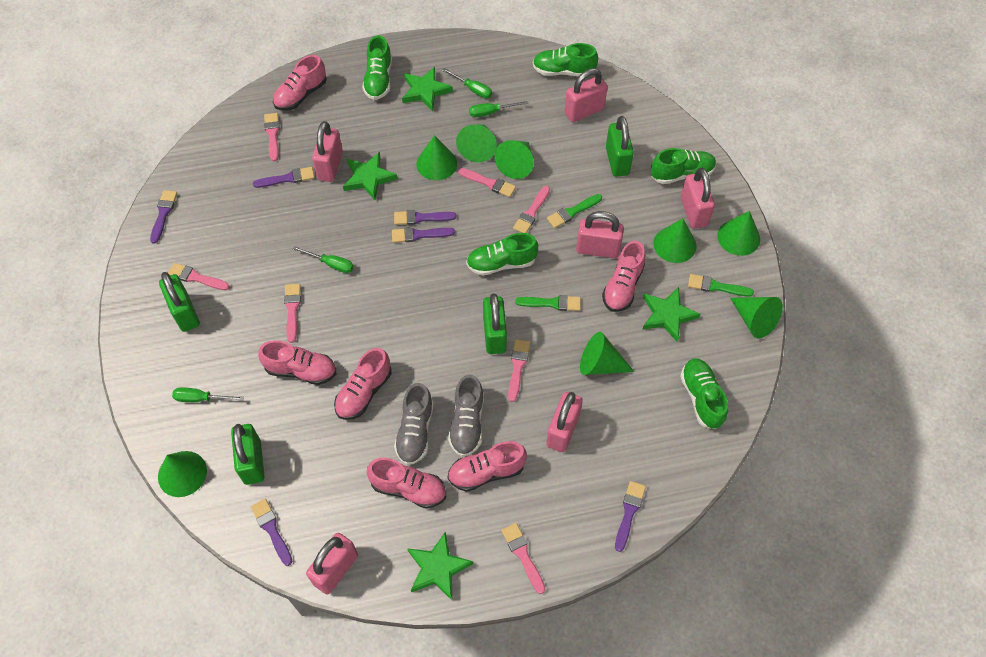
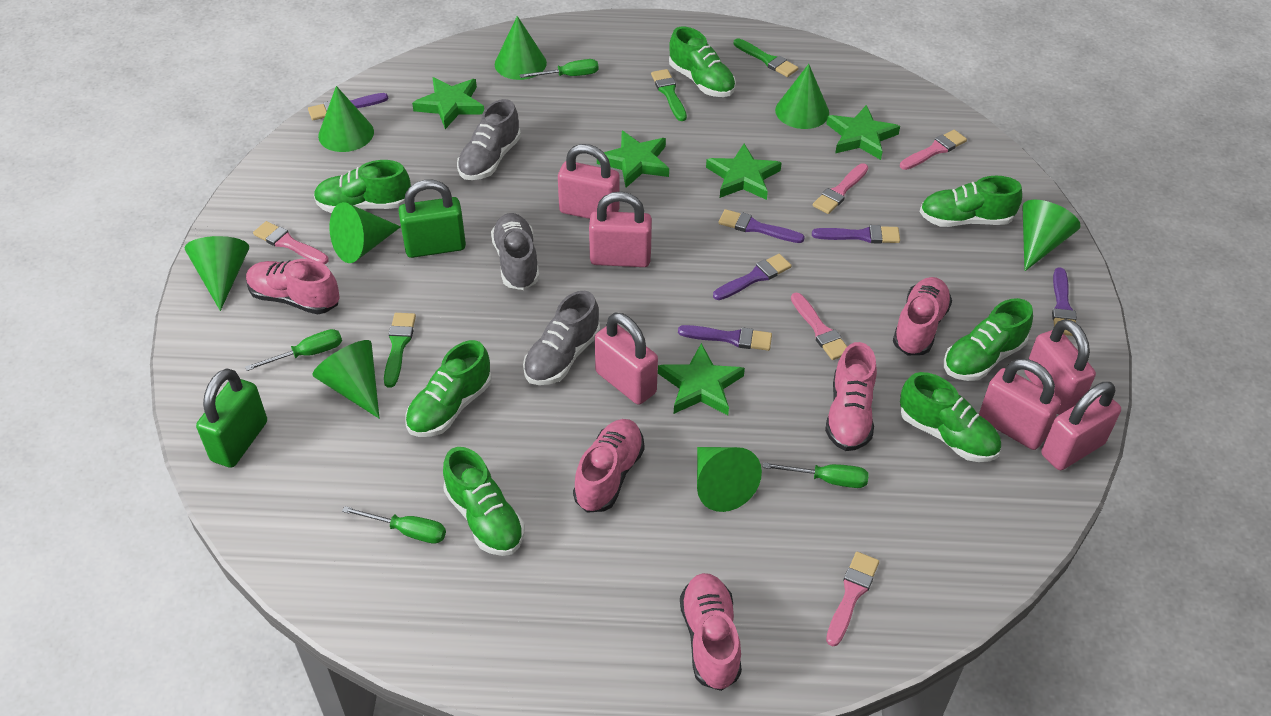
green padlock: [159,272,200,332] [231,424,265,485] [483,293,507,354] [606,116,634,177] = 4 -> [196,368,267,468] [398,180,466,258] = 2
green shoe: [362,35,392,100] [466,233,538,276] [533,43,598,76] [651,148,716,184] [680,358,728,429] = 5 -> [314,160,411,213] [405,340,492,437] [443,447,525,556] [669,27,736,97] [900,372,1001,462] [920,176,1022,227] [944,298,1033,381] = 7
green star: [343,152,397,200] [402,67,453,111] [407,532,473,600] [642,287,700,342] = 4 -> [412,77,484,129] [597,131,669,187] [658,343,745,415] [706,144,782,200] [826,105,900,160] = 5
grey shoe: [394,383,434,465] [448,374,484,457] = 2 -> [457,99,521,180] [491,213,539,290] [523,291,600,385] = 3
pink brush: [168,263,230,290] [264,113,280,162] [284,284,301,343] [458,168,516,197] [501,523,545,594] [508,339,530,402] [513,186,550,233] = 7 -> [253,221,329,264] [791,293,847,360] [813,163,868,214] [826,552,879,646] [900,130,967,170] = 5
pink shoe: [258,340,336,385] [273,55,327,111] [334,348,391,420] [366,458,446,508] [448,441,527,492] [602,241,645,312] = 6 -> [246,259,340,315] [573,419,644,513] [680,573,742,691] [825,342,877,451] [893,277,952,356] = 5

